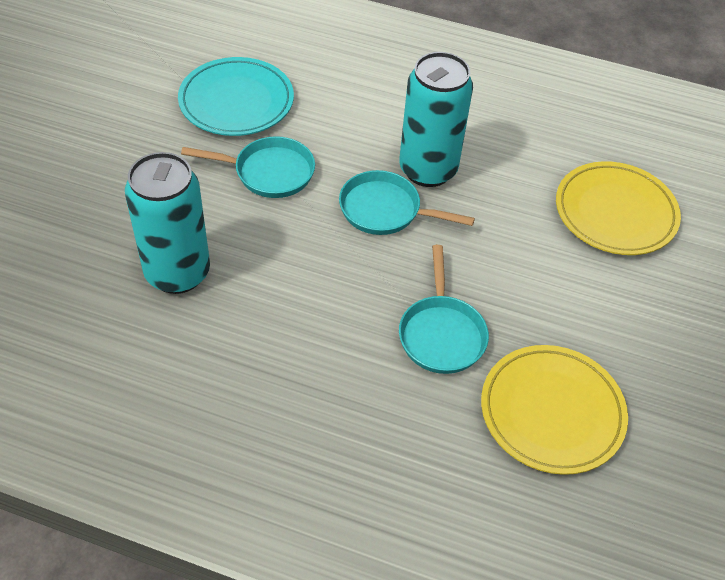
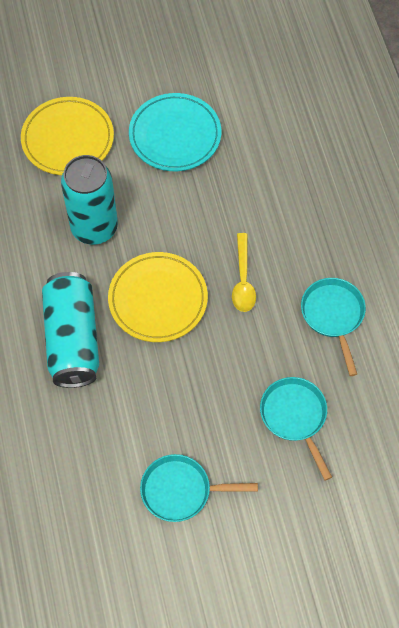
yellow spoon: none = 0 -> [232,233,256,312] = 1

